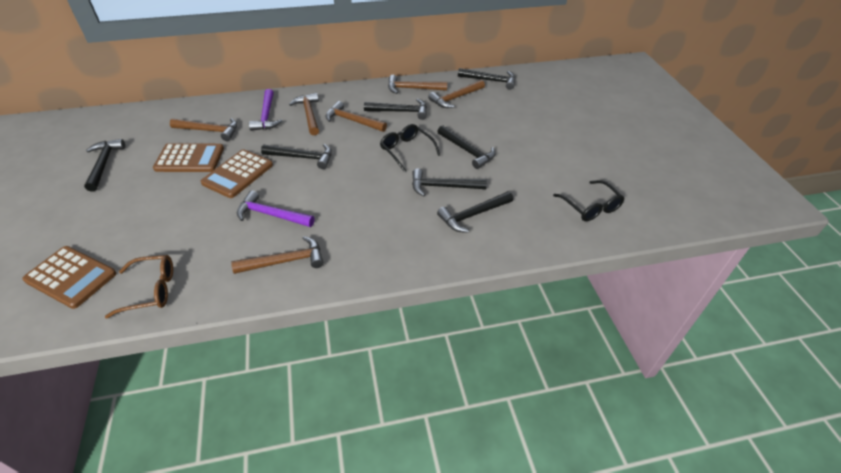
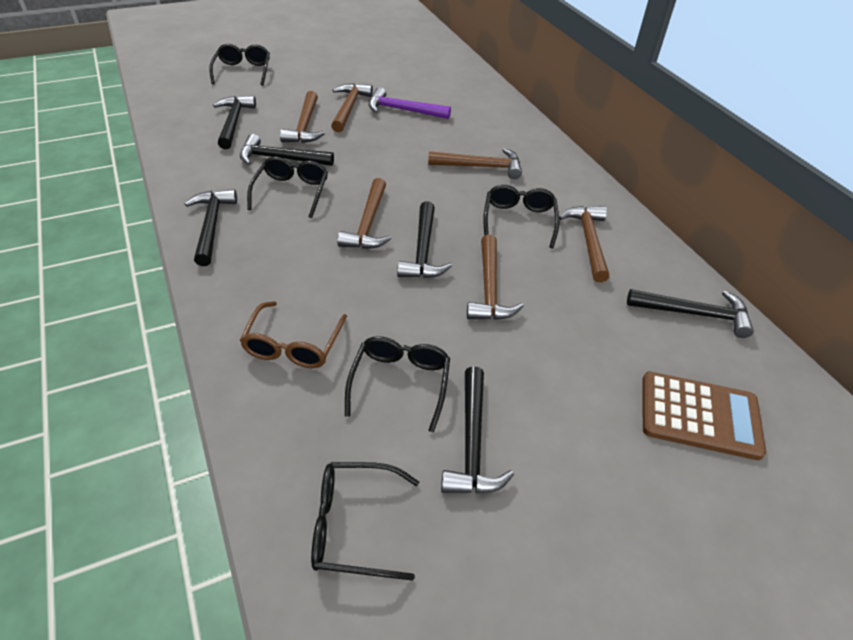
black glasses: [380,124,440,172] [553,180,625,221] = 2 -> [209,44,270,85] [247,157,328,218] [311,462,419,581] [345,336,450,433] [484,185,559,248] = 5
black hammer: [84,139,125,192] [261,144,332,169] [364,99,427,120] [412,168,487,196] [437,125,495,169] [437,191,513,233] [458,68,516,90] = 7 -> [185,189,237,266] [213,96,256,149] [240,134,334,166] [397,201,452,278] [441,366,514,494] [627,289,754,338] = 6
brown calculator: [22,246,116,309] [153,143,224,172] [201,149,273,198] = 3 -> [643,372,766,460] = 1
purple hammer: [237,191,315,227] [249,89,282,131] = 2 -> [369,87,451,119] = 1

